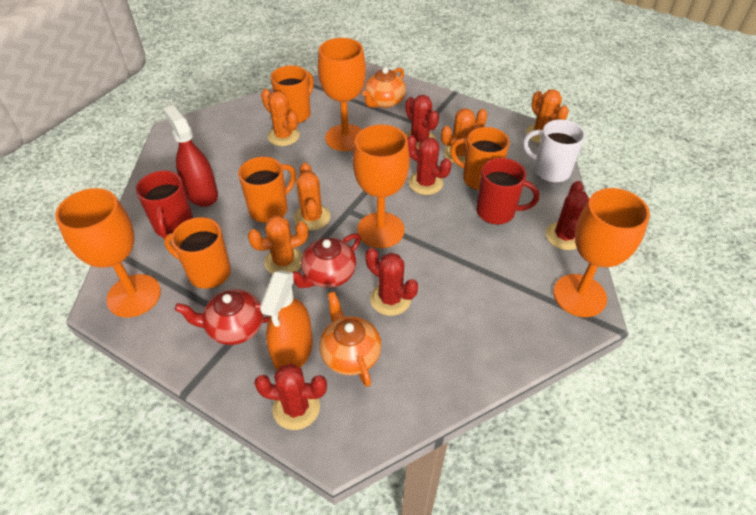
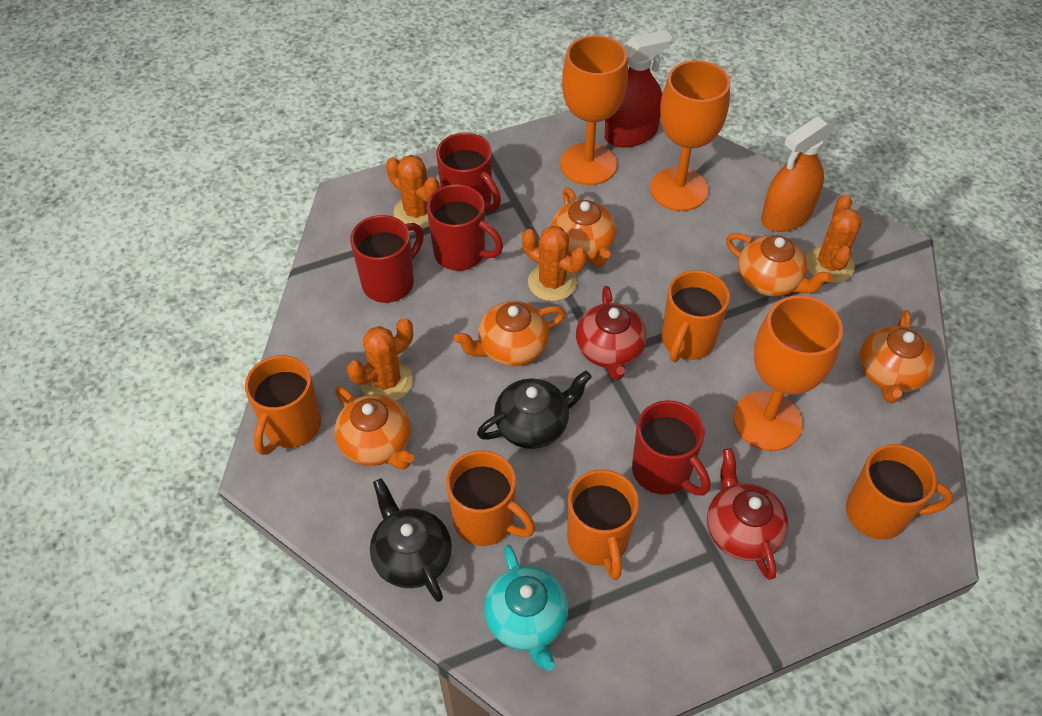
black teapot: none = 0 -> [370,478,452,602] [477,371,592,449] = 2
orange cactus: [248,215,308,274] [261,89,300,146] [294,163,330,231] [441,108,487,164] [526,89,569,144] = 5 -> [347,318,413,401] [386,155,440,229] [522,226,587,301] [806,195,862,283] = 4
orange goblet: [55,188,161,318] [318,38,366,151] [353,125,410,248] [553,188,650,317] = 4 -> [560,35,628,185] [650,60,730,211] [733,295,843,451] = 3
orange mug: [164,217,231,289] [238,157,296,223] [271,65,314,123] [450,127,510,190] = 4 -> [245,355,321,455] [446,450,535,546] [567,469,639,580] [662,270,730,362] [846,444,953,540] = 5
orange teapot: [320,291,381,387] [362,67,406,108] = 2 -> [335,386,414,469] [454,301,565,366] [551,187,616,267] [726,233,833,296] [860,310,935,404] = 5
red cactus: [254,363,327,430] [365,248,418,316] [406,95,439,149] [407,135,452,195] [546,181,589,250] = 5 -> none = 0
red mug: [136,171,193,239] [476,158,539,225] = 2 -> [350,215,424,303] [427,184,503,271] [436,133,501,211] [632,400,710,495] = 4
turquoise teapot: none = 0 -> [484,545,568,671] = 1
white mug: [523,119,585,183] = 1 -> none = 0

